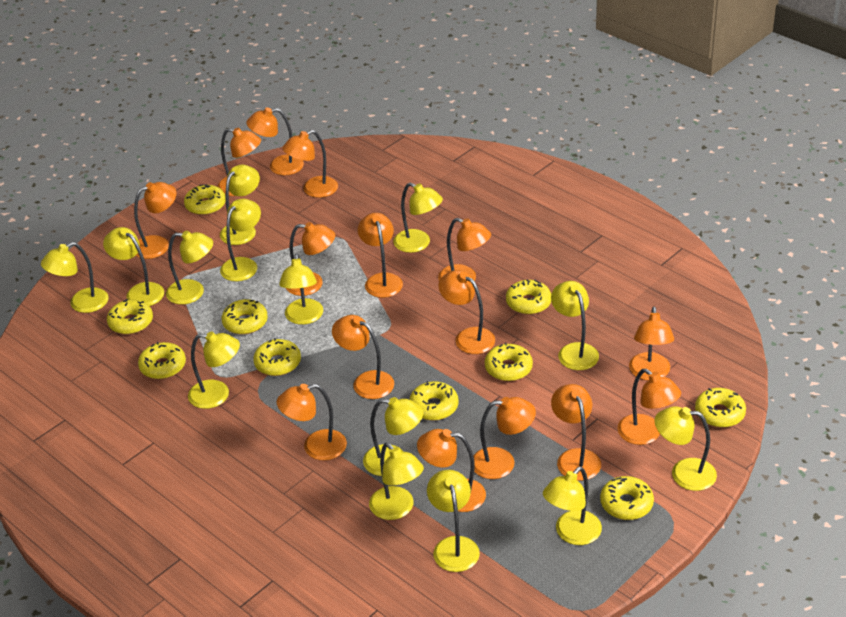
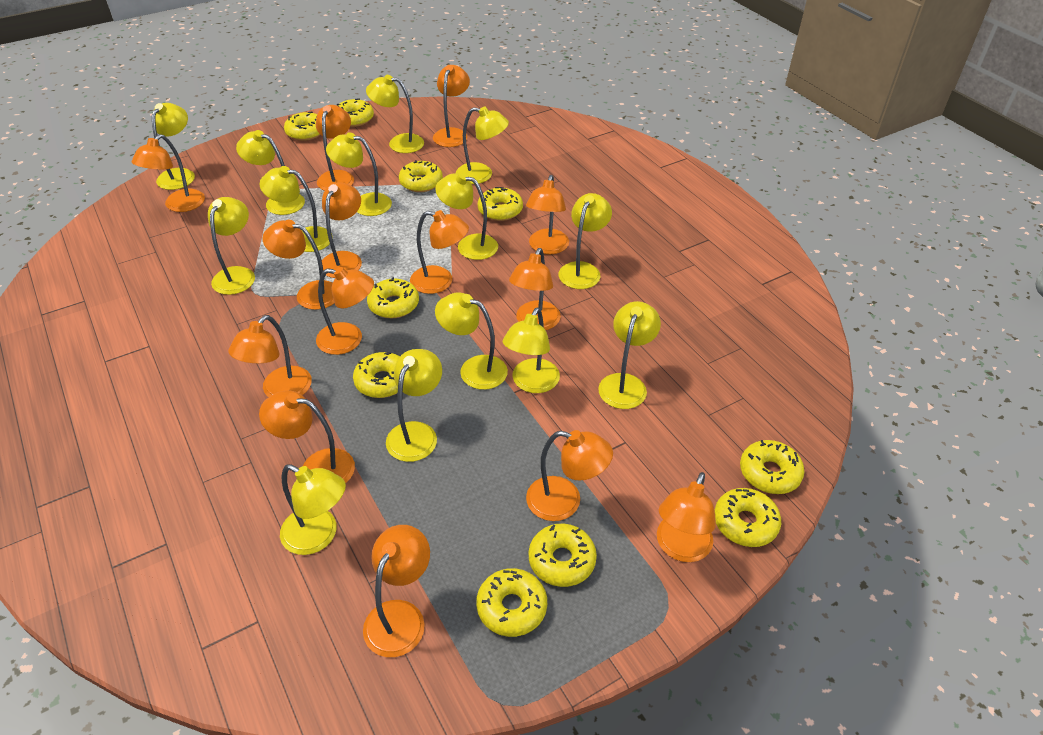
orange lamp: [134,182,177,259] [218,127,261,196] [247,107,304,175] [277,384,347,460] [282,130,338,198] [286,222,335,296] [332,315,394,399] [358,213,403,298] [417,429,486,512] [438,218,491,281] [439,270,495,354] [473,397,536,479] [551,384,601,481] [617,369,681,445] [629,307,674,381] = 15 -> [132,134,205,212] [228,315,312,397] [259,390,355,484] [262,220,334,310] [316,105,354,191] [316,267,374,355] [322,182,362,278] [363,525,430,657] [410,210,469,294] [433,65,470,147] [509,248,561,330] [526,175,569,254] [526,430,613,521] [657,472,716,562] = 14

